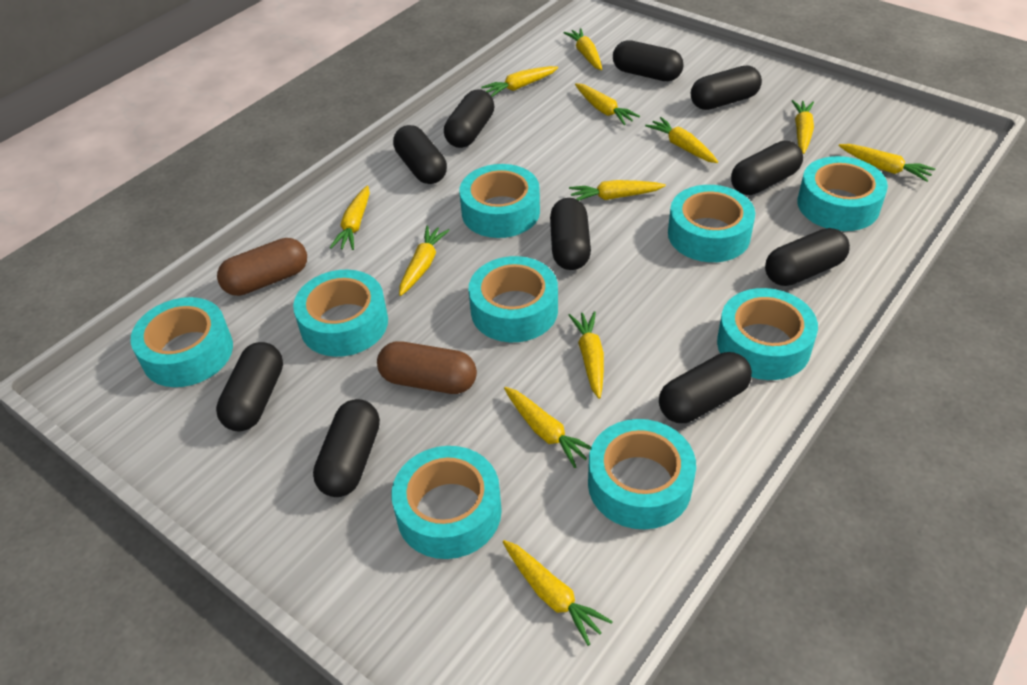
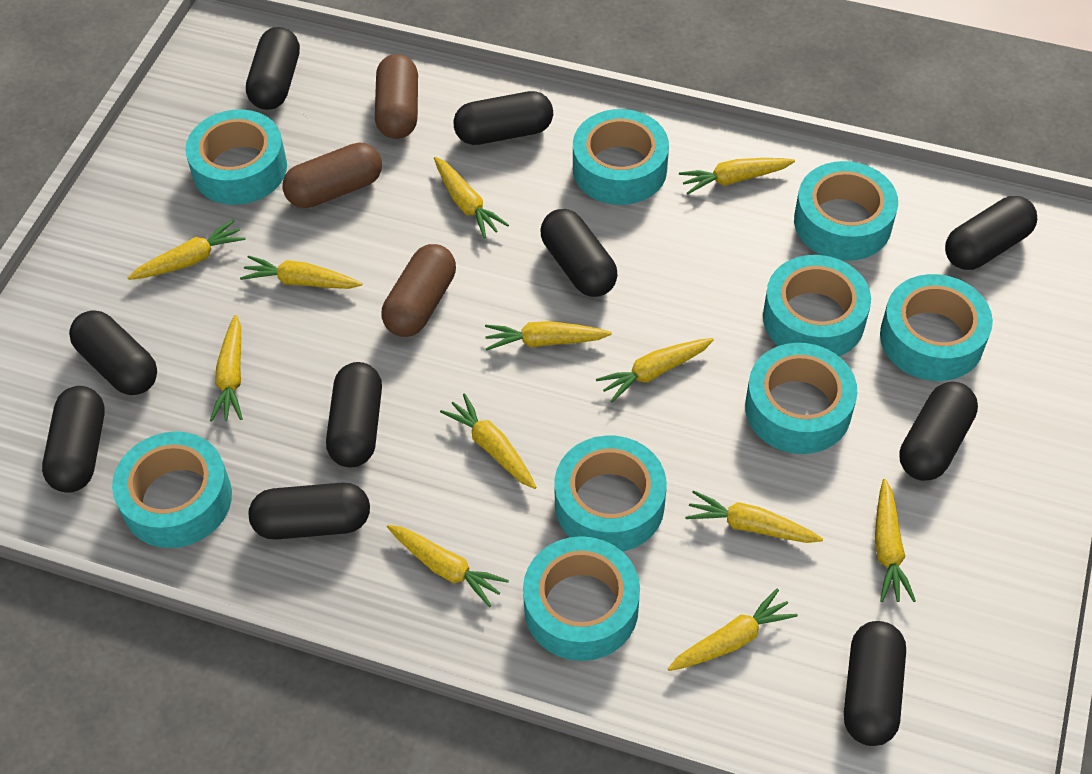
brown capsule: [217,238,307,296] [377,341,477,394] = 2 -> [282,143,382,208] [375,54,418,139] [382,244,456,337] = 3

